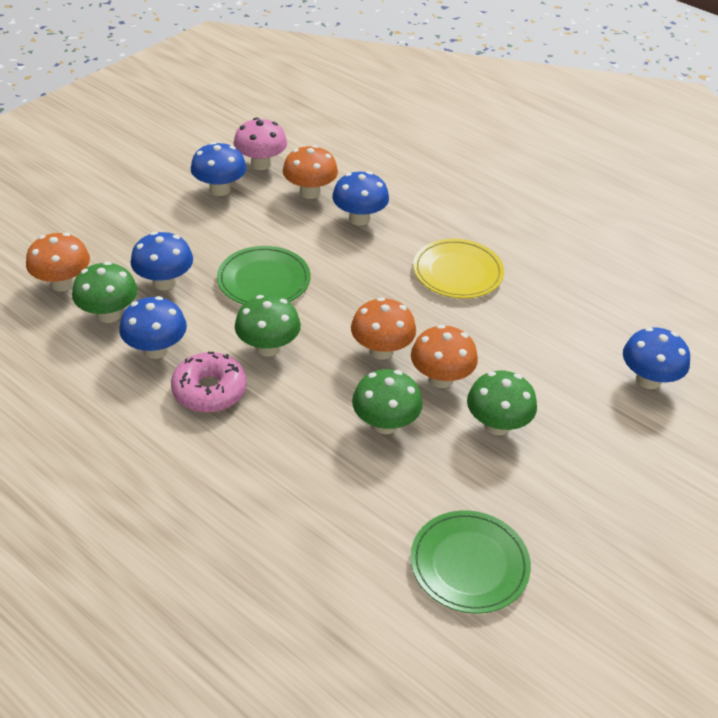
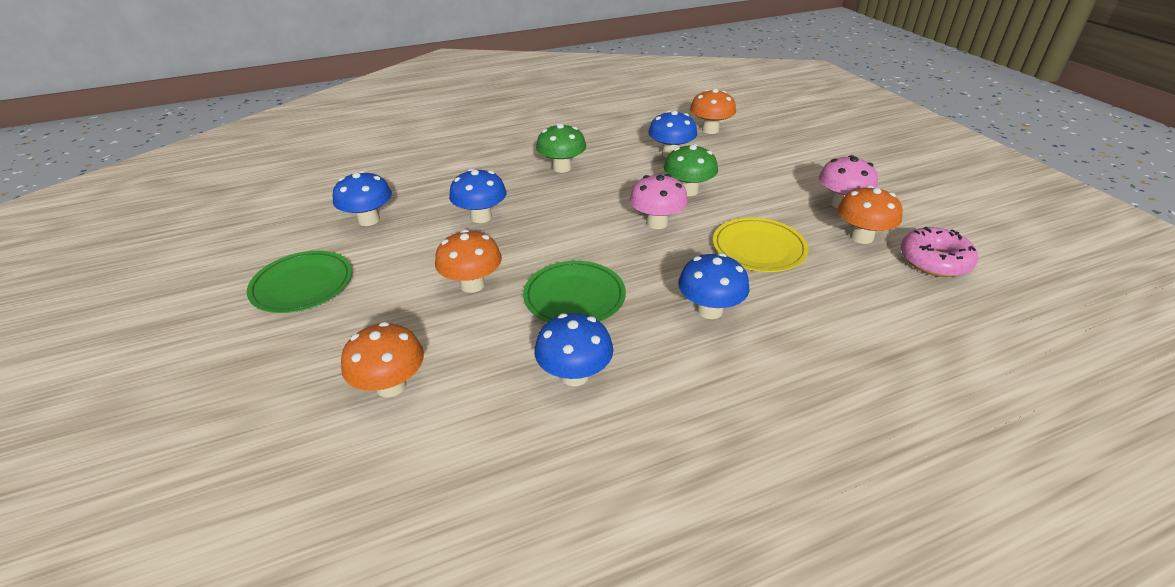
green mushroom: [72,262,138,323] [235,295,301,357] [352,369,423,434] [467,371,537,435] = 4 -> [536,123,586,173] [664,144,718,196] = 2
pink mushroom: [233,118,287,170] = 1 -> [630,174,688,229] [819,155,878,208] = 2

